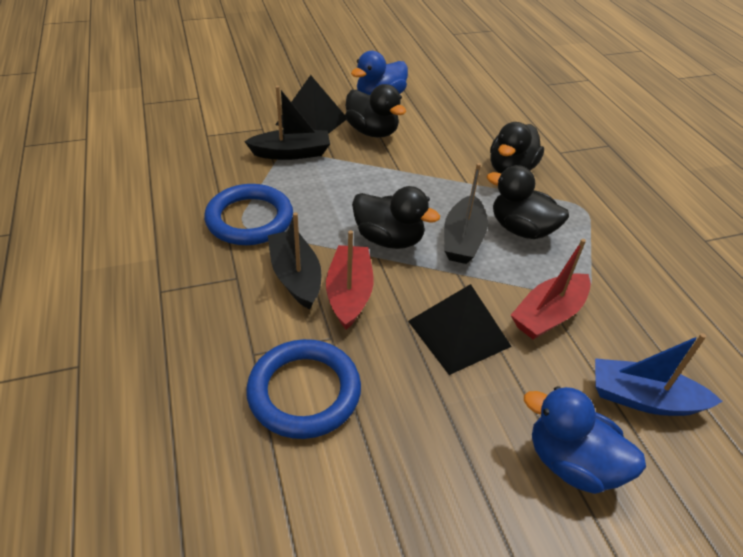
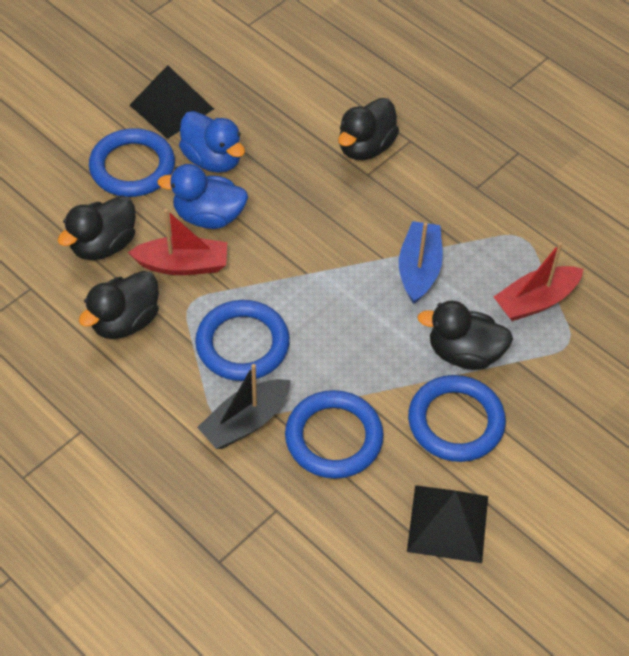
black boat: [244,86,330,160] [268,212,321,309] [444,163,488,264] = 3 -> [197,364,291,449] = 1
blue ring: [204,184,293,245] [246,339,361,439] = 2 -> [89,128,175,197] [195,300,290,381] [285,390,384,479] [408,375,506,462] = 4

